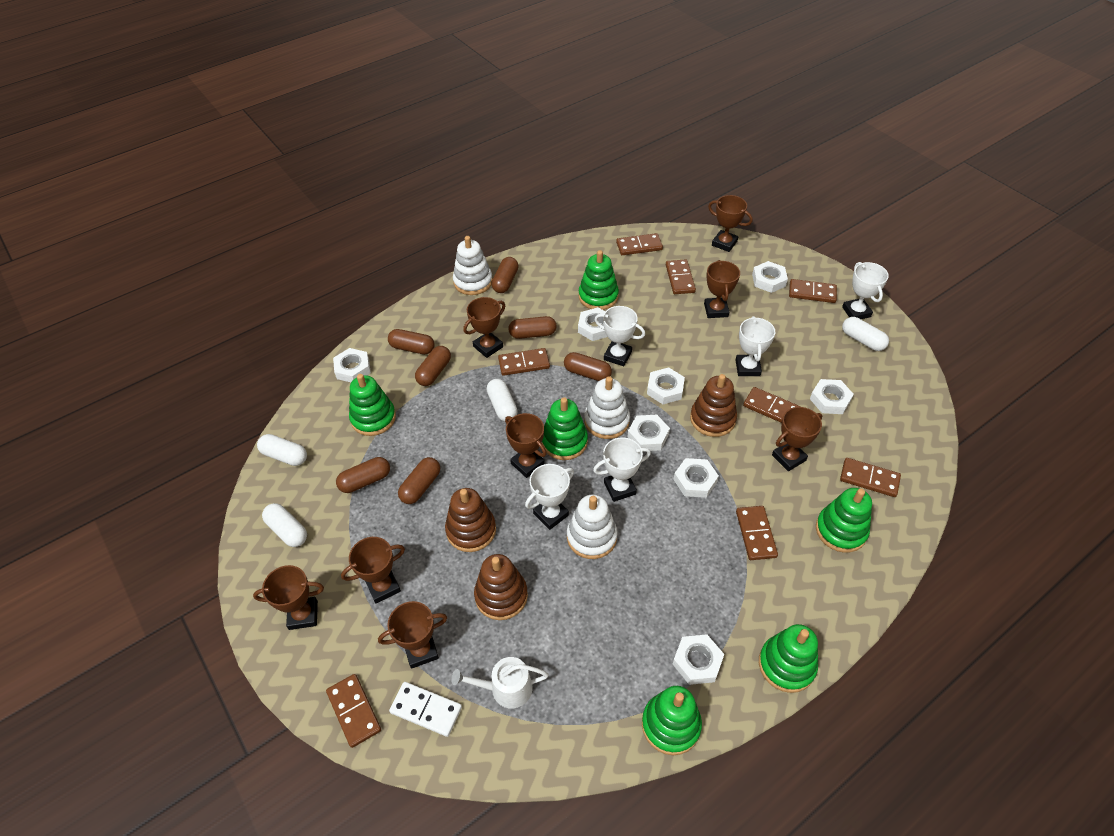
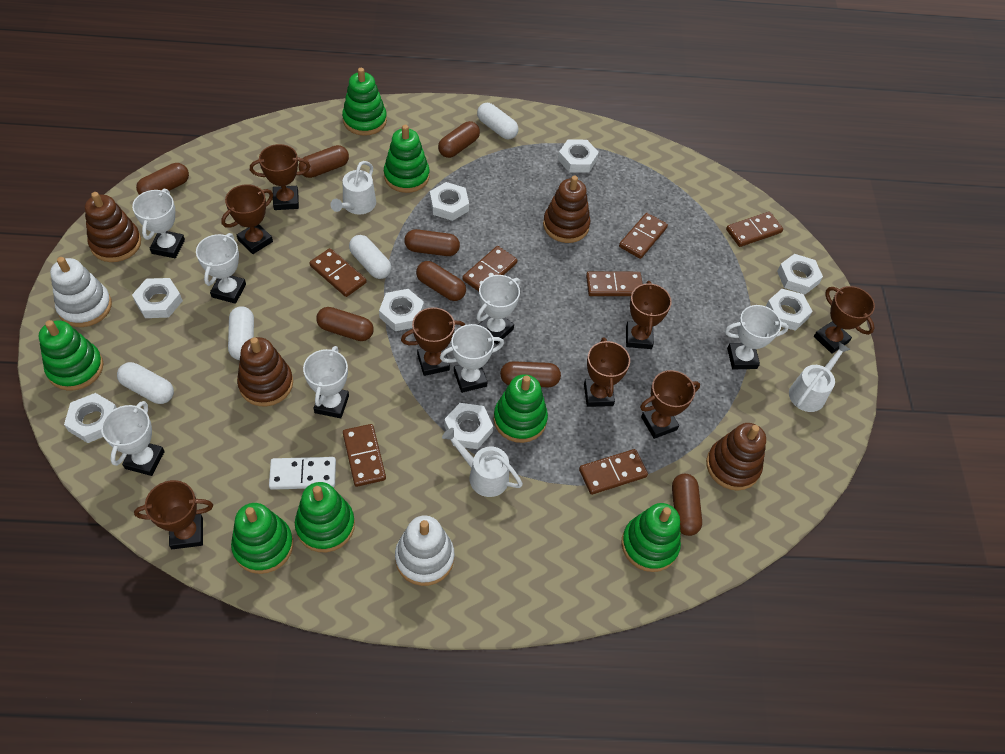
brown capsule: [336,457,390,493] [388,329,435,354] [398,457,440,504] [415,346,451,386] [491,257,519,293] [508,316,556,339] [564,352,612,381] = 7 -> [136,163,189,195] [299,145,349,178] [316,307,374,341] [404,229,460,256] [416,261,466,301] [438,121,480,158] [500,361,561,387] [672,474,702,536] = 8
brown domino: [326,674,381,748] [498,348,550,376] [616,233,663,255] [666,259,696,294] [736,506,778,560] [743,387,800,423] [789,279,837,303] [840,458,901,497] = 8 -> [310,248,367,297] [343,424,386,487] [462,246,518,291] [579,449,648,495] [586,271,642,296] [619,213,668,259] [726,212,783,247] = 7
brown stacking toy: [445,488,496,552] [474,554,528,620] [690,374,737,437] = 3 -> [85,192,141,262] [237,337,293,406] [543,176,590,243] [706,423,766,491] = 4
green stacking toy: [349,374,396,436] [542,397,588,460] [578,250,619,310] [642,686,702,755] [759,624,818,693] [816,488,872,553] = 6 -> [39,320,104,391] [231,503,293,574] [295,482,355,552] [342,68,387,136] [384,125,430,193] [494,374,548,443] [621,503,681,572] = 7
white stacking toy: [453,236,493,295] [567,494,618,559] [584,376,630,439] = 3 -> [50,257,112,327] [395,515,454,586] = 2
white trophy: [525,464,574,530] [593,438,651,502] [595,306,645,366] [735,316,775,376] [842,262,889,319] = 5 -> [101,401,165,476] [132,189,185,258] [196,233,246,304] [303,346,349,418] [440,324,504,393] [476,275,520,344] [725,305,789,369] = 7
white watering can: [451,657,548,708] = 1 -> [330,161,376,215] [442,428,523,497] [789,342,851,412] = 3

